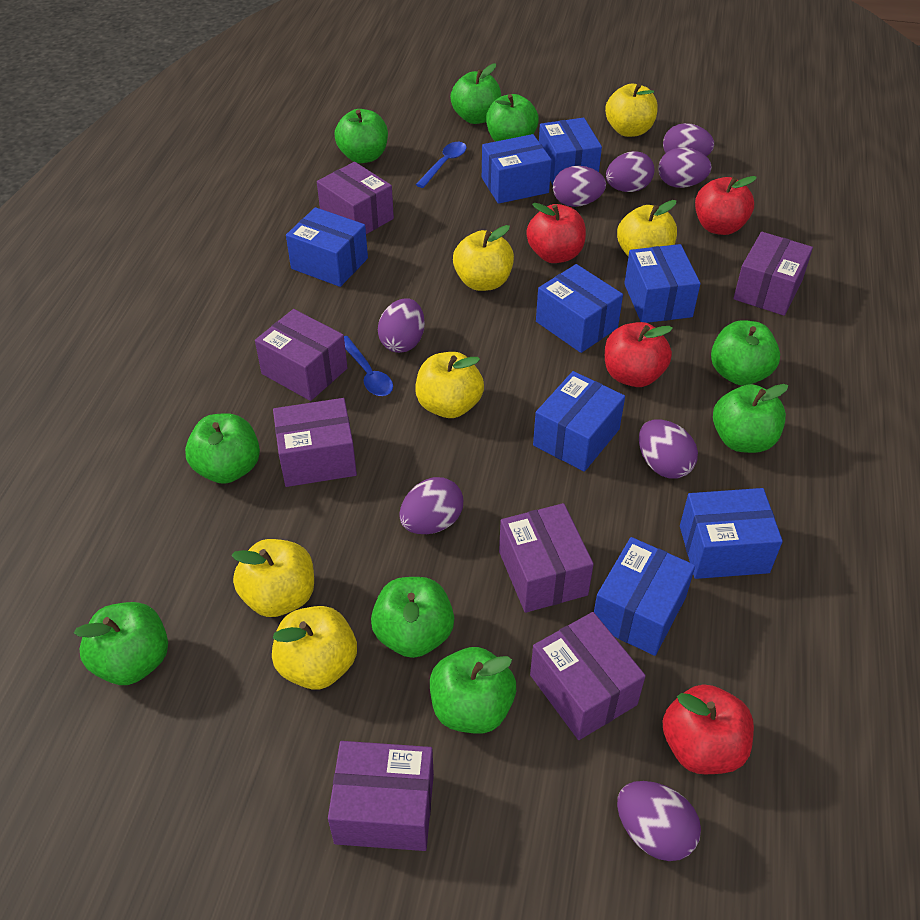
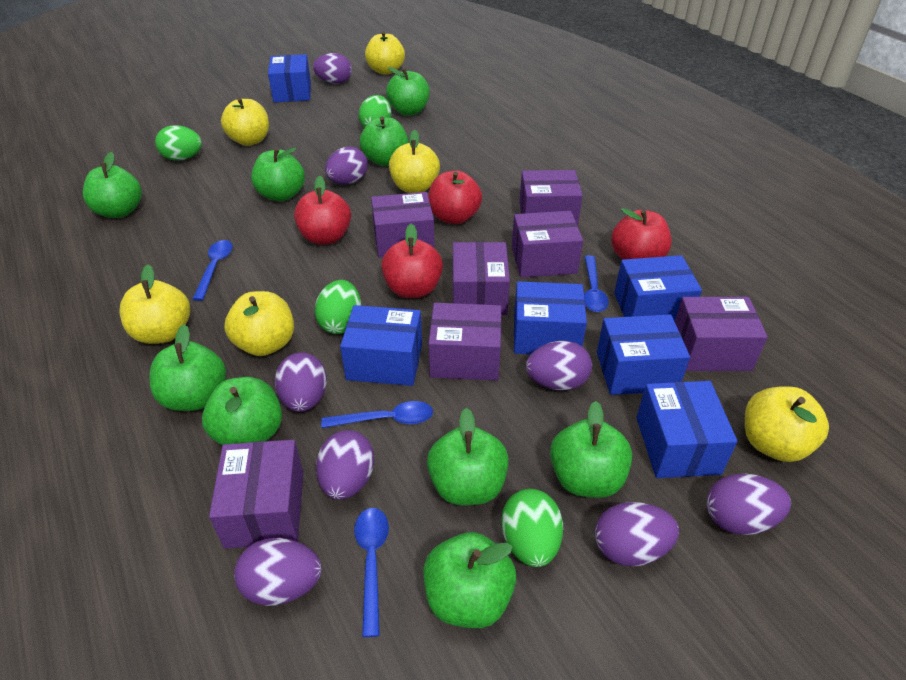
blue box: [286,207,368,287] [482,134,552,204] [533,371,625,472] [536,264,623,353] [539,118,602,185] [594,537,695,656] [624,244,700,323] [680,488,783,579] = 8 -> [268,54,311,102] [340,305,422,386] [514,281,587,354] [597,315,690,395] [614,255,702,322] [636,381,737,478] = 6
blue spoon: [344,336,393,396] [416,142,467,188] = 2 -> [193,240,233,301] [321,401,433,428] [354,508,389,637] [584,255,609,312] = 4
green egg: none = 0 -> [155,125,202,161] [315,280,361,334] [359,95,391,128] [501,489,563,567] = 4

